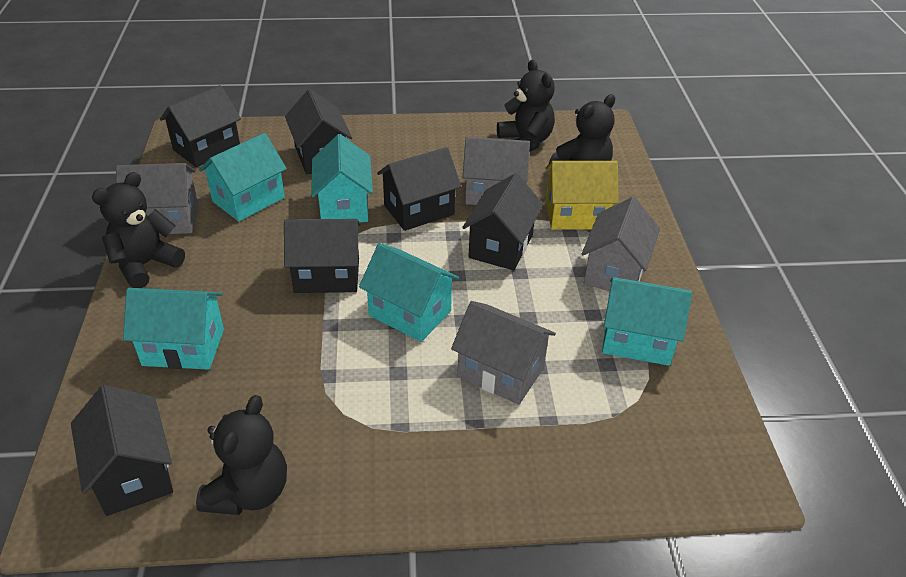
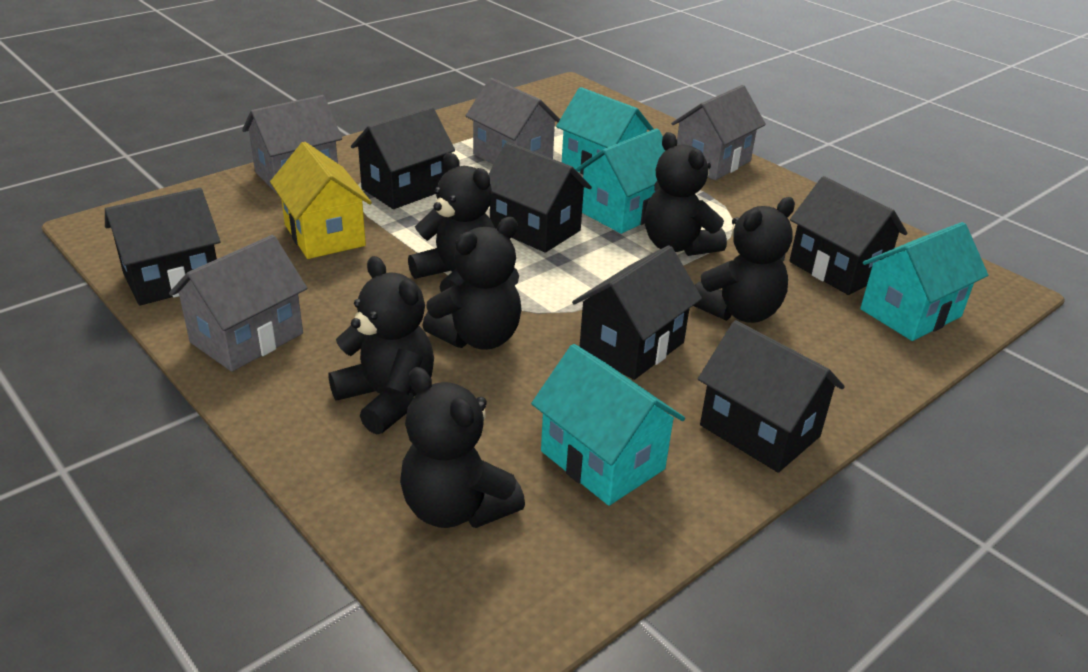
black teddy bear: [92,172,185,288] [196,395,287,515] [497,60,555,152] [549,94,615,164] = 4 -> [328,256,434,435] [400,367,525,528] [408,153,495,292] [422,217,522,350] [644,132,727,256] [693,197,795,323] = 6
turquoise house: [123,288,224,370] [199,133,287,222] [311,134,373,222] [359,243,459,342] [602,277,692,366] = 5 -> [531,344,685,506] [556,87,654,175] [575,128,665,234] [860,222,988,341] = 4

